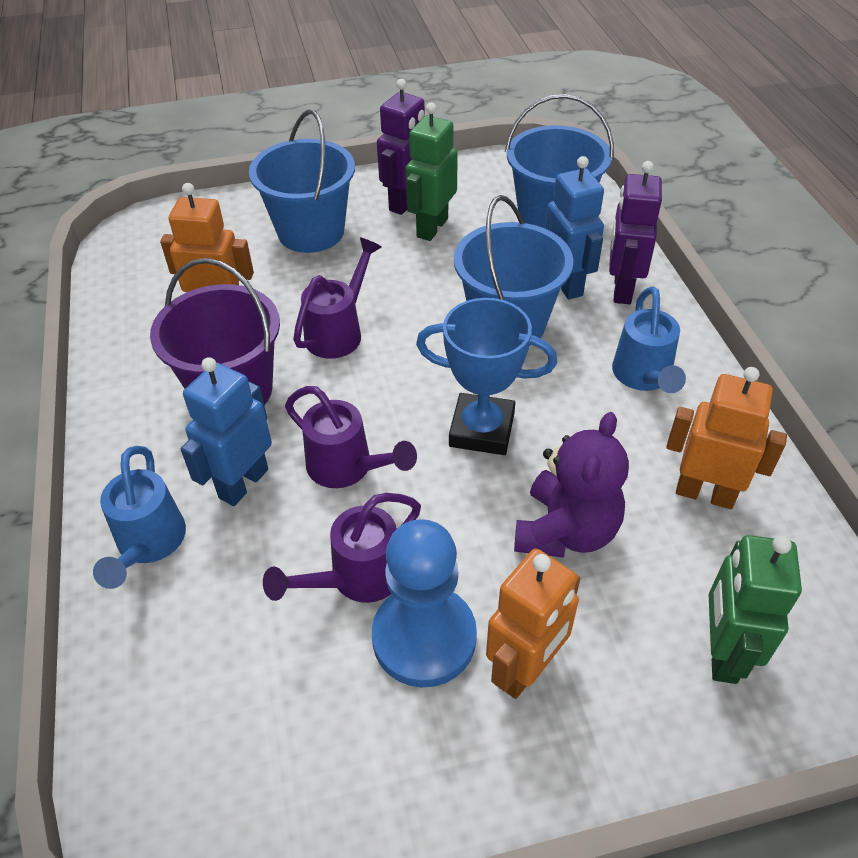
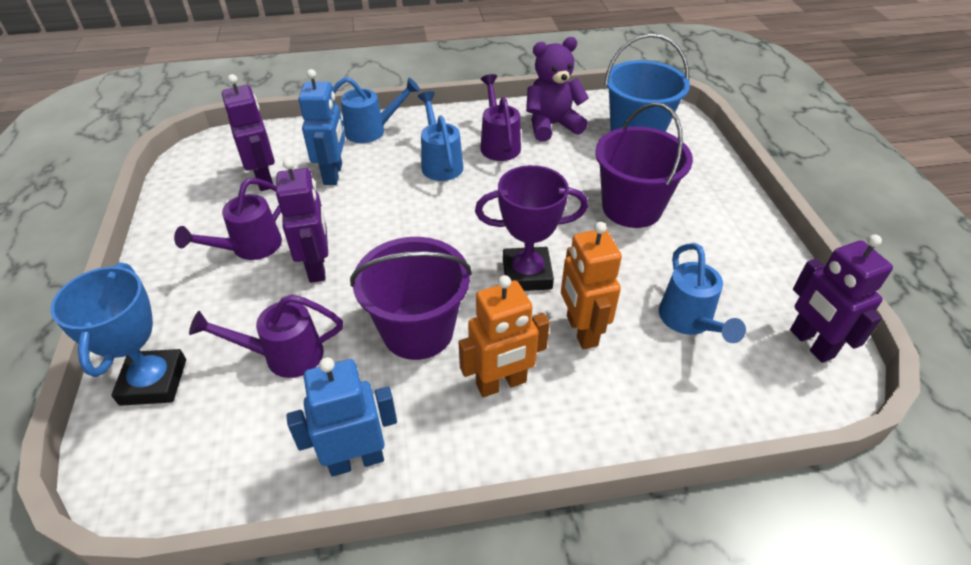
blue bucket: [249,109,355,253] [454,195,573,346] [505,94,614,228] = 3 -> [604,34,690,132] = 1
blue pawn: [372,519,477,687] = 1 -> none = 0
blue watering can: [93,446,186,589] [612,286,686,393] = 2 -> [333,77,420,143] [418,91,463,181] [659,243,746,343] = 3
green robot: [406,103,458,241] [709,535,802,684] = 2 -> none = 0
orange robot: [160,183,254,292] [486,549,581,699] [666,367,787,509] = 3 -> [459,275,550,397] [561,222,622,350] = 2
purple bucket: [150,258,280,405] = 1 -> [350,237,472,360] [595,102,693,228] = 2
purple robot: [377,79,425,215] [609,161,662,304] = 2 -> [222,74,275,191] [276,158,328,283] [790,235,893,363] = 3
purple trophy: none = 0 -> [475,165,588,291] = 1

